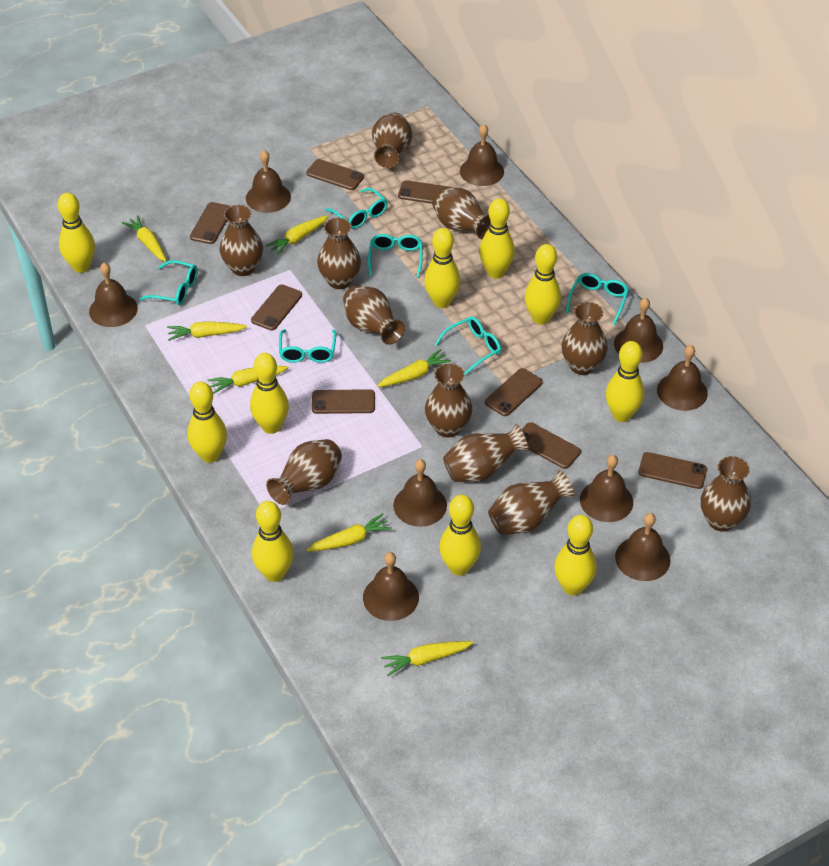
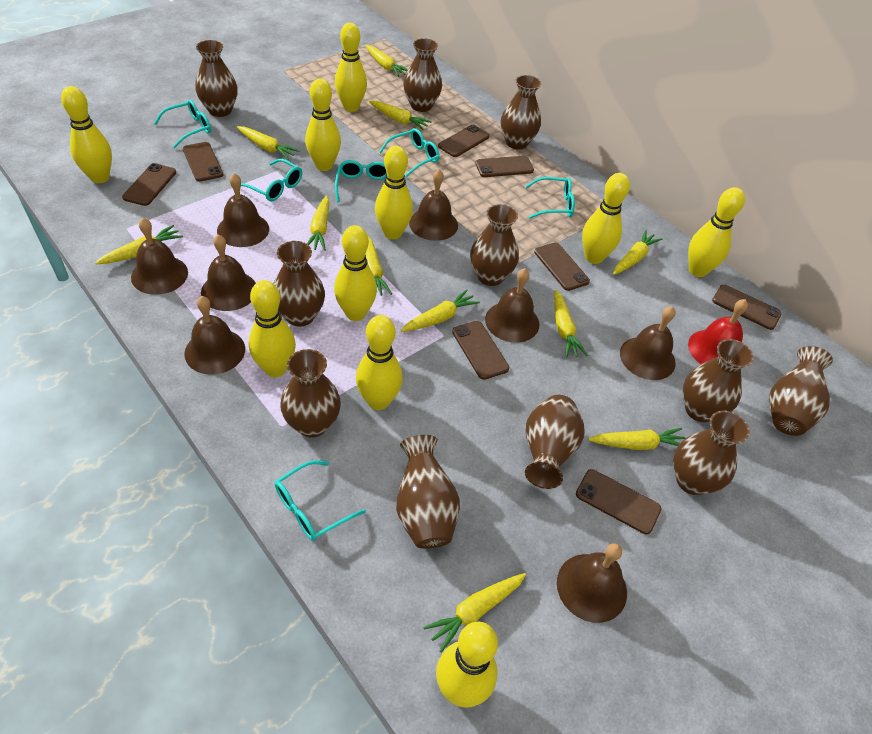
brown bell: [89,263,138,327] [246,150,291,213] [363,552,419,621] [393,459,447,527] [460,124,504,186] [580,455,633,522] [614,298,663,363] [615,513,671,581] [657,345,708,411] = 9 -> [131,218,188,295] [184,296,245,375] [201,234,256,311] [217,173,269,247] [409,169,458,241] [485,268,540,343] [557,543,627,623] [620,306,676,380] = 8
red bell: none = 0 -> [688,299,748,364] = 1
yellow carrot: [122,215,166,262] [167,321,247,341] [208,366,289,394] [265,215,329,255] [306,513,392,552] [377,349,451,387] [381,641,473,676] = 7 -> [95,225,183,265] [237,126,300,160] [307,196,329,251] [365,237,392,296] [366,45,408,77] [369,101,432,130] [401,289,480,332] [423,573,526,653] [554,290,588,357] [588,428,685,450] [613,230,662,275] = 11

